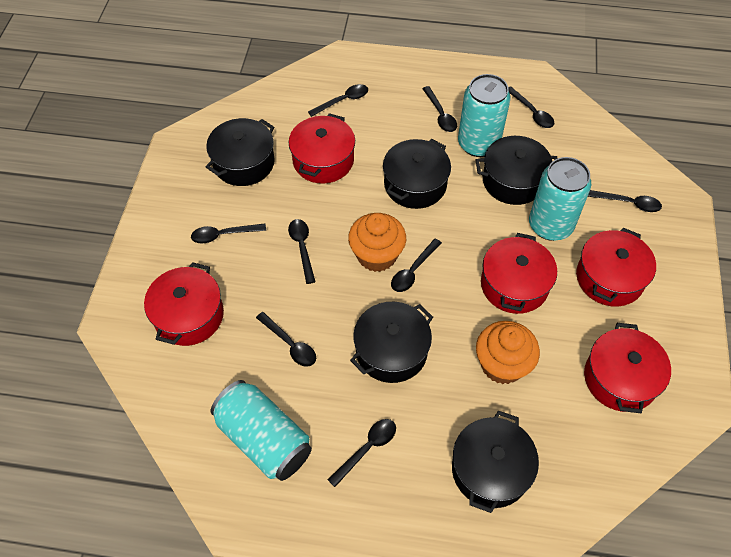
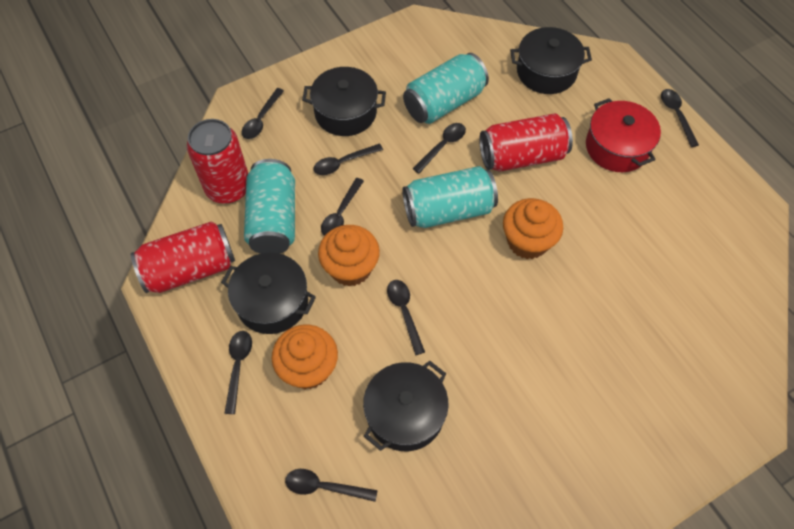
black pot: [206,118,275,186] [350,302,433,383] [383,139,451,209] [452,410,539,513] [476,136,558,205] = 5 -> [221,252,316,334] [302,67,386,136] [363,361,448,451] [510,27,592,94] = 4
black spoon: [191,223,266,244] [256,312,316,367] [288,219,316,284] [308,84,368,117] [328,419,396,487] [391,238,442,292] [422,86,457,132] [508,87,555,128] [588,190,662,212] = 9 -> [224,331,252,414] [242,88,284,139] [285,469,378,502] [313,143,383,175] [321,178,364,236] [387,280,425,355] [413,123,466,174] [661,89,699,147] = 8
orange cupcake: [348,213,406,272] [476,321,540,384] = 2 -> [272,325,338,389] [318,225,380,287] [503,198,563,259] = 3
red can: none = 0 -> [131,221,235,293] [187,119,248,203] [479,113,573,172] = 3
red pot: [144,262,224,346] [289,113,355,184] [481,233,557,314] [576,228,656,306] [584,323,671,413] = 5 -> [586,98,661,172] = 1

